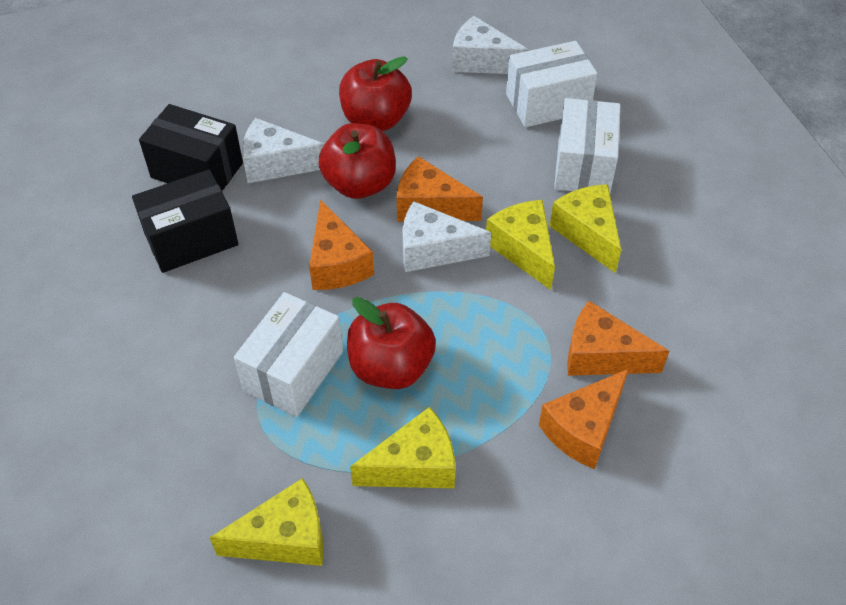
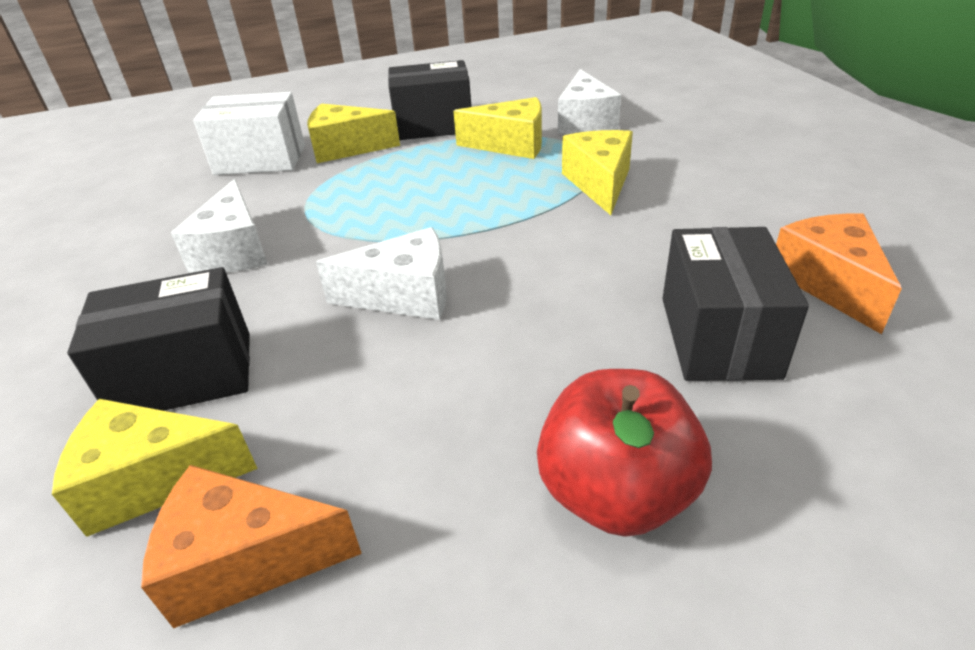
black box: [132,169,238,273] [139,104,243,191] = 2 -> [67,267,250,411] [388,60,471,140] [662,227,809,381] = 3
orange cheese: [309,199,374,290] [397,156,483,222] [539,369,629,469] [567,301,669,376] = 4 -> [141,465,362,628] [776,214,902,334] = 2
red apple: [318,123,396,199] [339,56,412,131] [347,297,436,389] = 3 -> [537,369,712,537] = 1
white box: [234,292,343,417] [506,41,598,127] [554,98,621,193] = 3 -> [193,92,305,175] = 1

